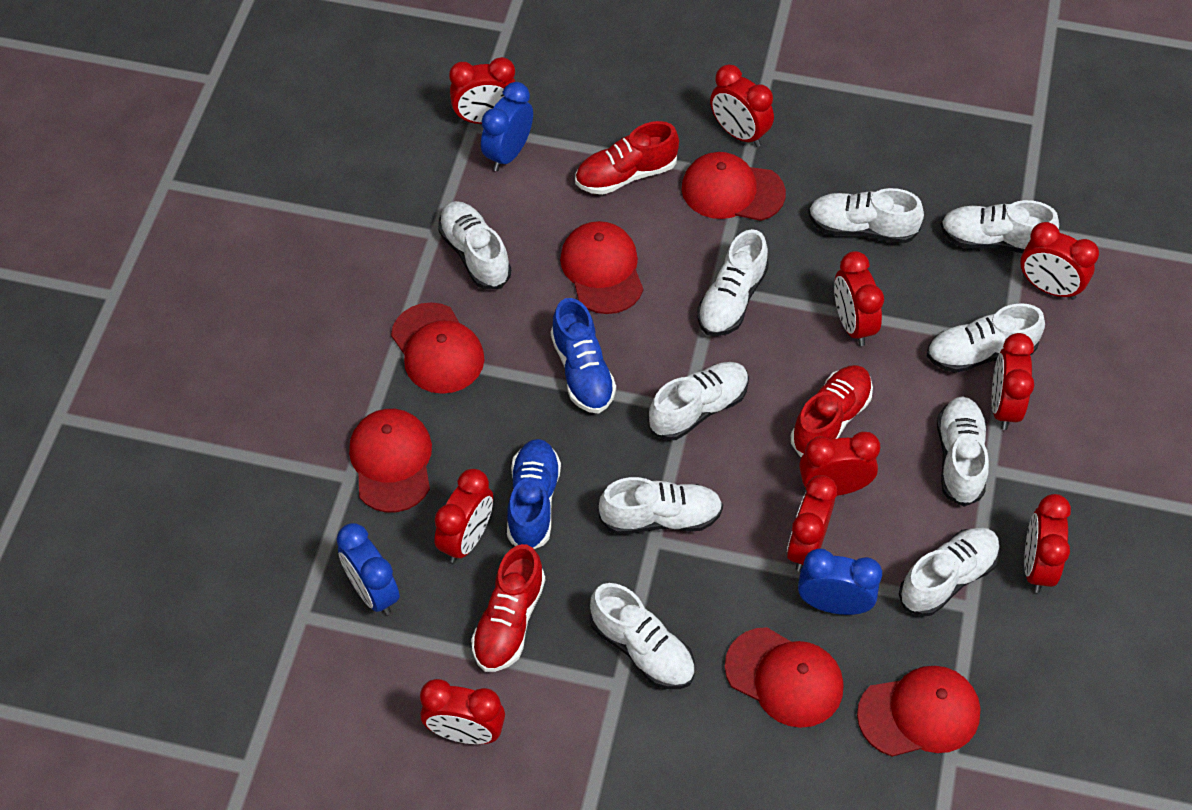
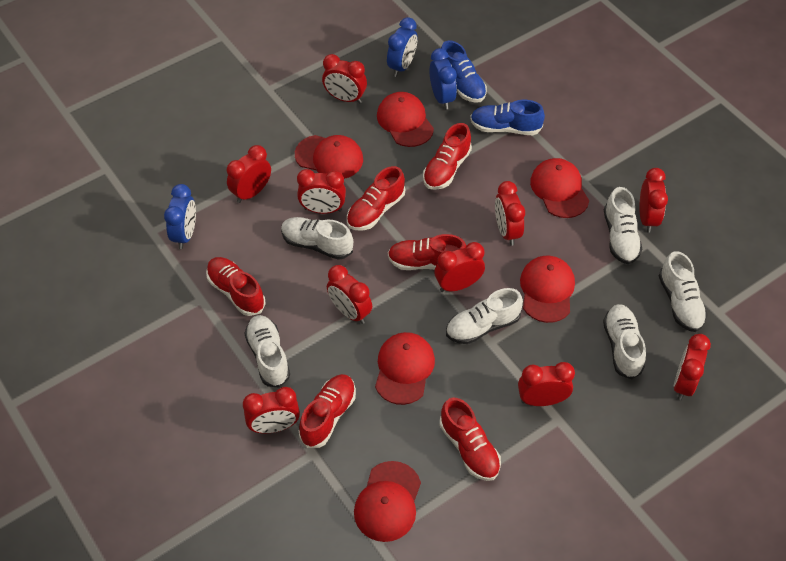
red shoe: [471,544,545,672] [575,121,679,195] [791,365,873,457] = 3 -> [206,257,266,316] [299,374,356,448] [347,166,405,230] [388,234,466,270] [423,123,472,190] [440,397,501,481] = 6
white shoe: [438,201,511,289] [590,583,695,689] [599,477,723,535] [648,362,749,440] [697,229,769,336] [808,188,924,243] [899,527,1000,616] [927,303,1045,373] [937,397,989,507] [940,200,1059,253] = 10 -> [244,315,290,388] [281,217,353,260] [446,288,523,344] [603,304,646,379] [604,187,642,264] [659,251,708,332] = 6

